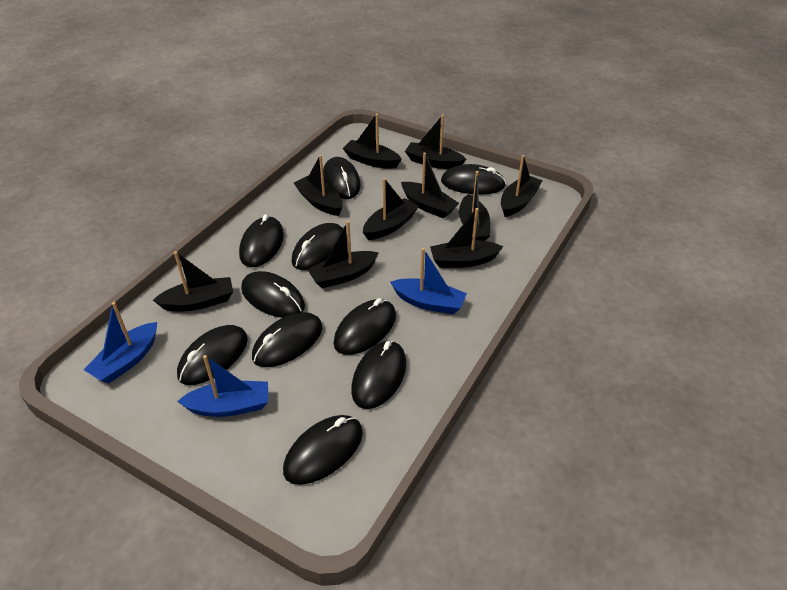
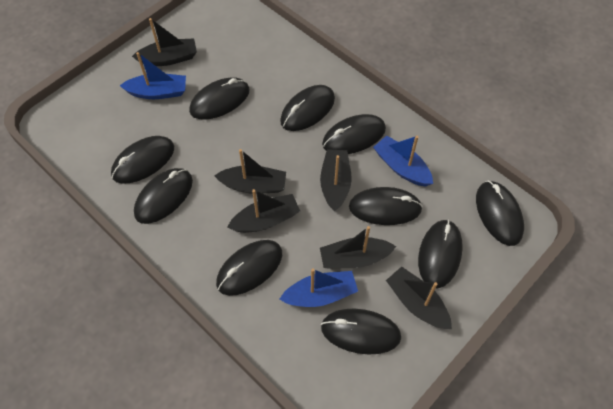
black boat: [153,251,233,311] [294,155,343,216] [307,221,379,288] [343,113,402,168] [363,178,419,240] [401,153,459,219] [405,115,466,169] [430,208,503,268] [459,171,490,241] [501,155,543,217] = 10 -> [132,18,197,66] [214,149,286,194] [228,189,300,233] [320,149,352,212] [320,226,396,269] [386,267,452,329] = 6

